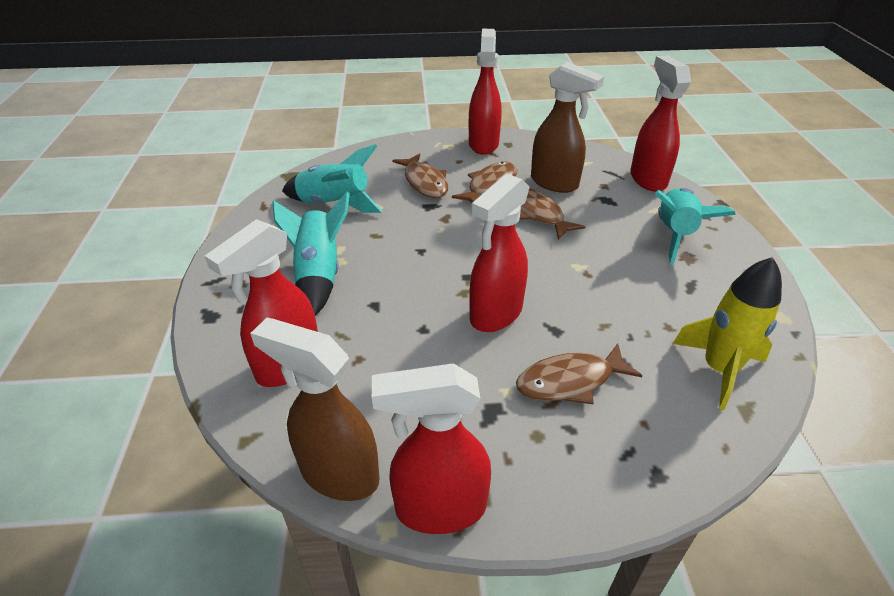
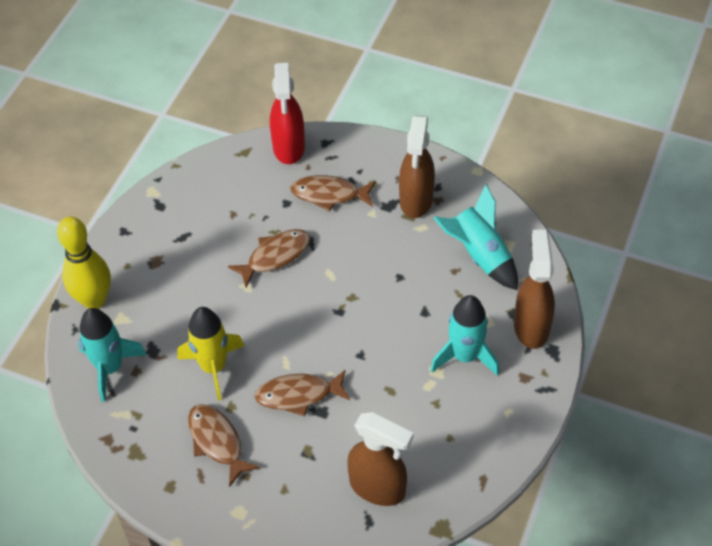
brown spray bottle: [250,318,379,501] [531,62,604,193] = 2 -> [347,412,414,506] [399,115,435,218] [514,230,555,349] = 3
red spray bottle: [205,219,318,387] [372,364,491,534] [469,29,502,155] [469,173,529,332] [630,55,691,191] = 5 -> [270,62,305,164] = 1
yellow bowling pin: none = 0 -> [57,217,111,309] = 1

